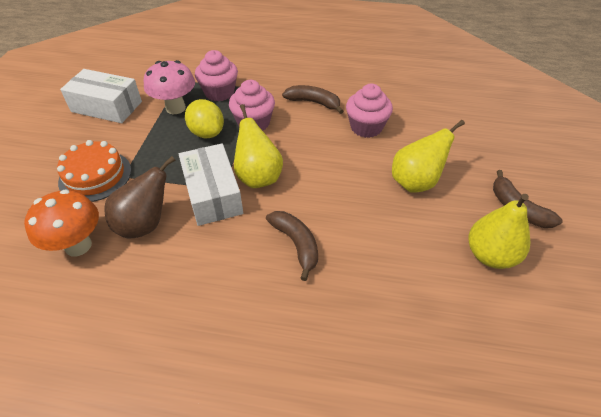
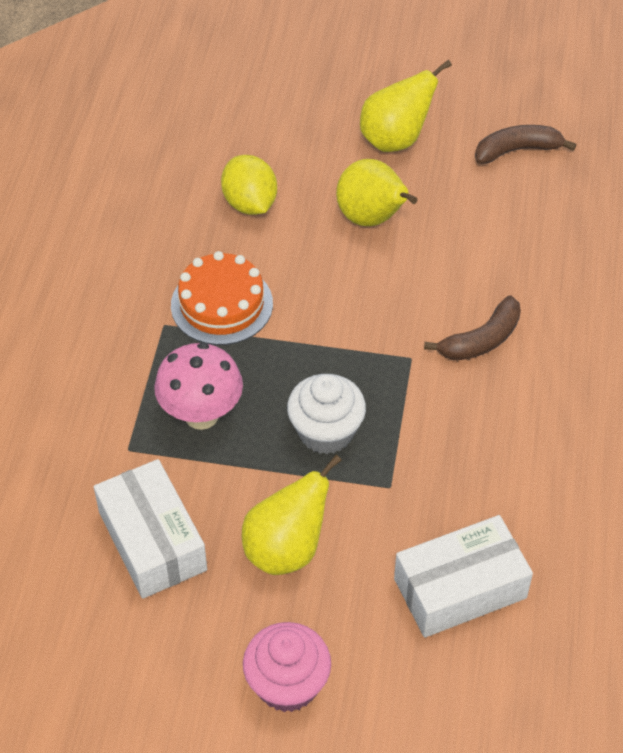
brown banana: [266,211,318,281] [282,85,343,114] [493,170,563,228] = 3 -> [424,295,521,361] [475,125,576,164] = 2
brown pear: [104,156,176,239] = 1 -> none = 0
orange mushroom: [24,189,99,256] = 1 -> none = 0
pink cupcake: [195,50,238,101] [229,80,275,131] [346,84,393,138] = 3 -> [243,622,331,712] = 1
white cupcake: none = 0 -> [287,374,366,454] = 1

